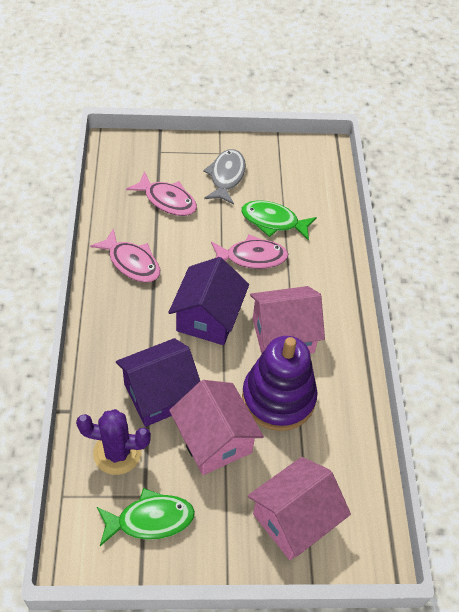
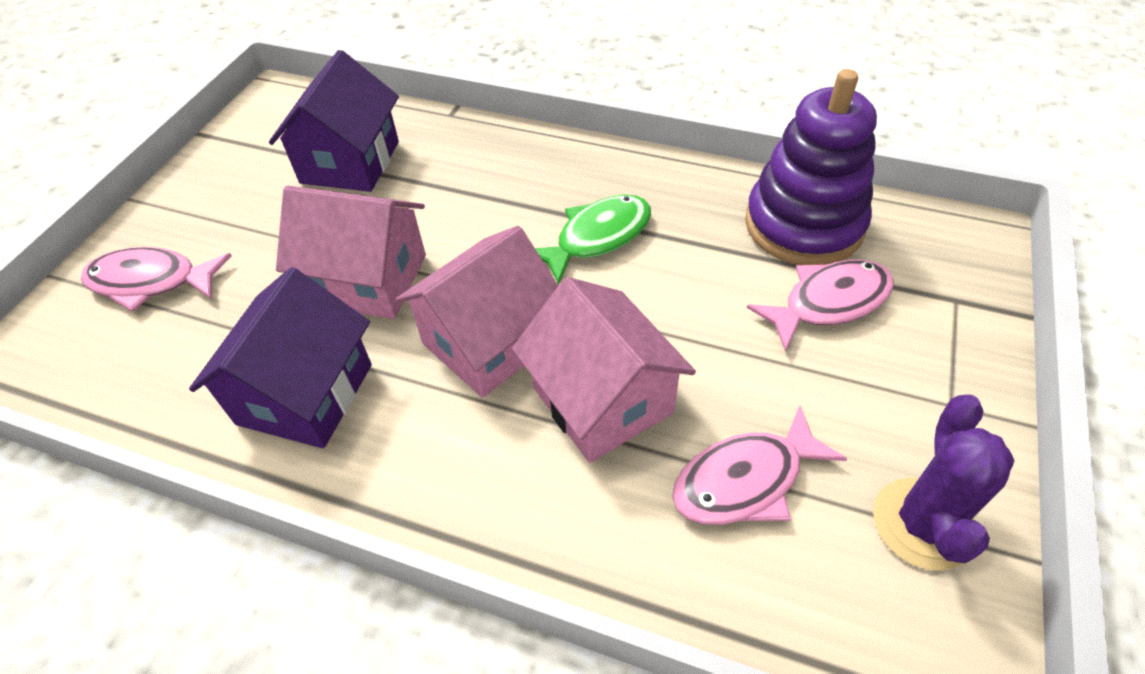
green fish: [97,488,195,546] [241,200,317,241] = 2 -> [535,195,651,286] = 1
grey fish: [203,149,246,205] = 1 -> none = 0

